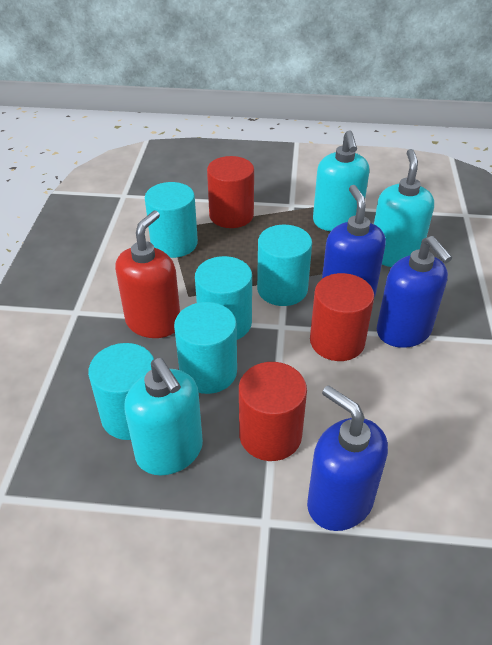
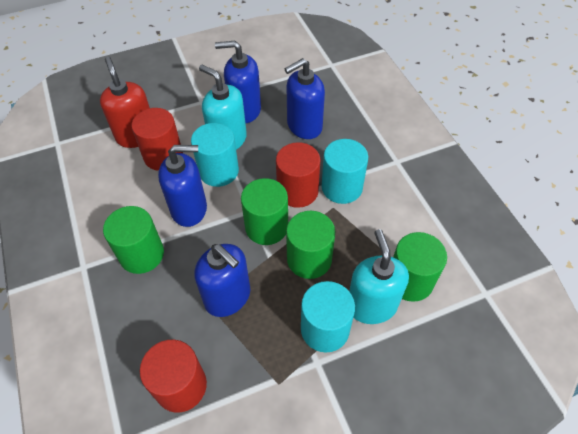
blue soap dispenser: [307,385,388,531] [322,185,386,297] [377,236,452,348] = 3 -> [158,145,207,227] [194,244,250,317] [215,41,261,123] [285,58,325,139] = 4
green cylinder: none = 0 -> [103,206,164,274] [241,178,288,245] [286,211,335,279] [393,232,447,302] = 4
turquoise cylinder: [88,343,154,440] [145,182,198,258] [174,302,237,394] [195,256,252,340] [257,225,312,306] = 5 -> [191,123,239,187] [301,281,355,352] [322,139,368,204] = 3
turquoise soap dispenser: [124,358,203,475] [313,130,369,232] [374,149,434,267] = 3 -> [199,65,247,150] [349,229,409,324] = 2

